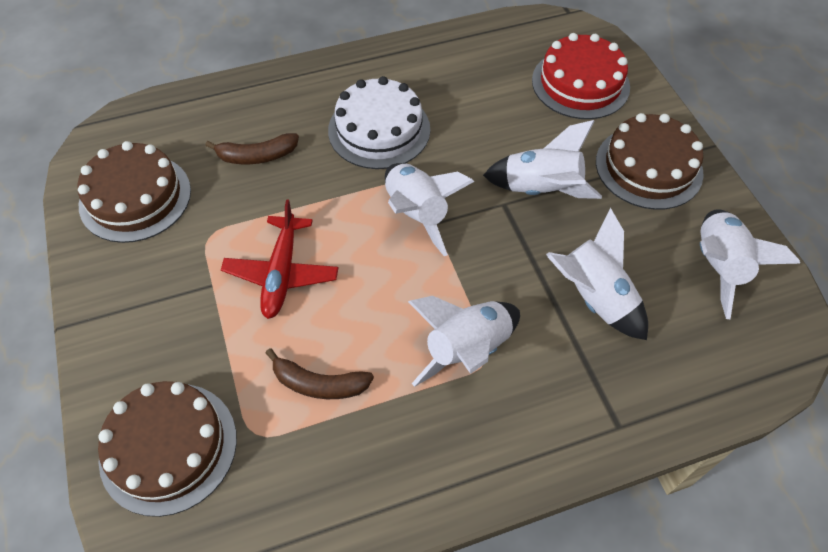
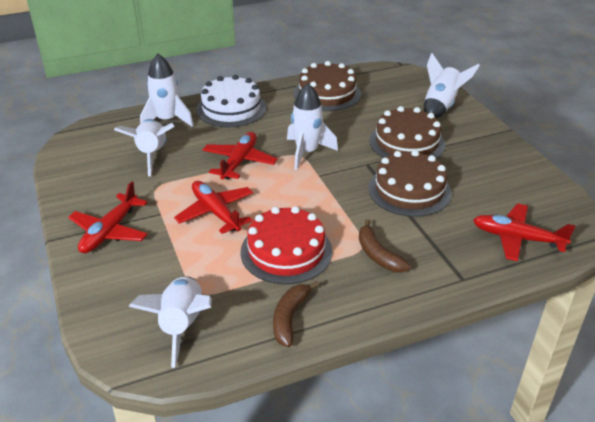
red plane: [221,199,338,319] = 1 -> [68,181,148,253] [174,181,253,234] [203,132,277,180] [473,203,575,261] = 4

